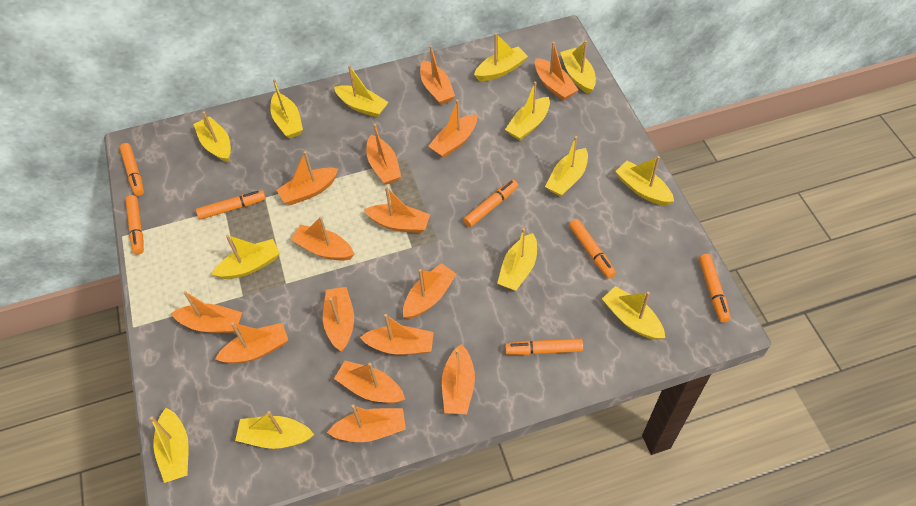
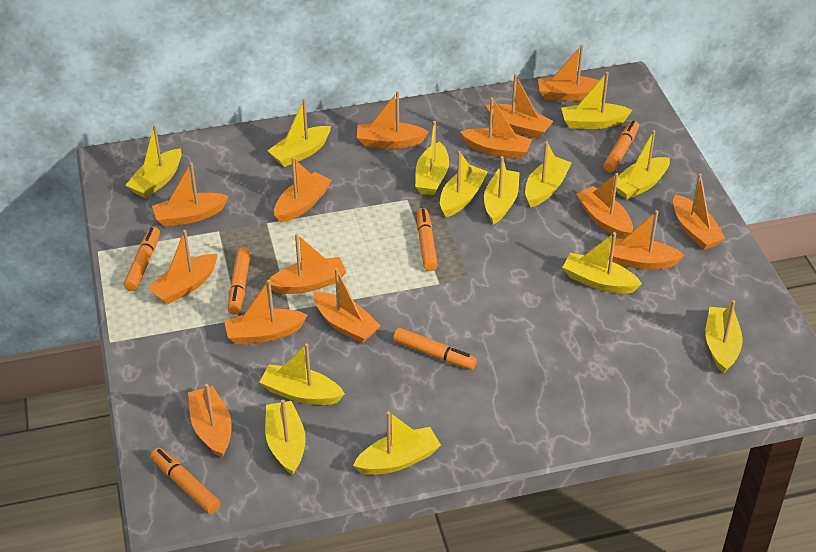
orange boat: [171,291,242,333] [215,322,288,364] [277,151,338,205] [290,217,354,261] [323,287,354,351] [327,405,406,442] [334,361,405,403] [360,314,434,355] [364,186,430,233] [366,124,401,185] [403,263,457,319] [420,45,455,105] [428,99,477,158] [442,344,475,414] [535,42,578,101] = 15 -> [148,230,218,304] [152,162,229,227] [188,384,232,458] [224,280,308,344] [266,234,346,294] [274,157,332,223] [313,268,381,343] [357,91,429,149] [460,97,532,159] [486,74,553,139] [538,45,604,101] [576,173,633,239] [608,210,684,270] [673,174,726,250] = 14
orange marker: [120,143,144,196] [125,195,144,255] [196,190,266,220] [463,180,518,227] [505,338,583,355] [569,219,616,279] [699,254,731,323] = 7 -> [124,227,160,291] [151,448,220,514] [228,248,251,315] [393,328,477,370] [417,208,438,271] [603,120,639,172] = 6

